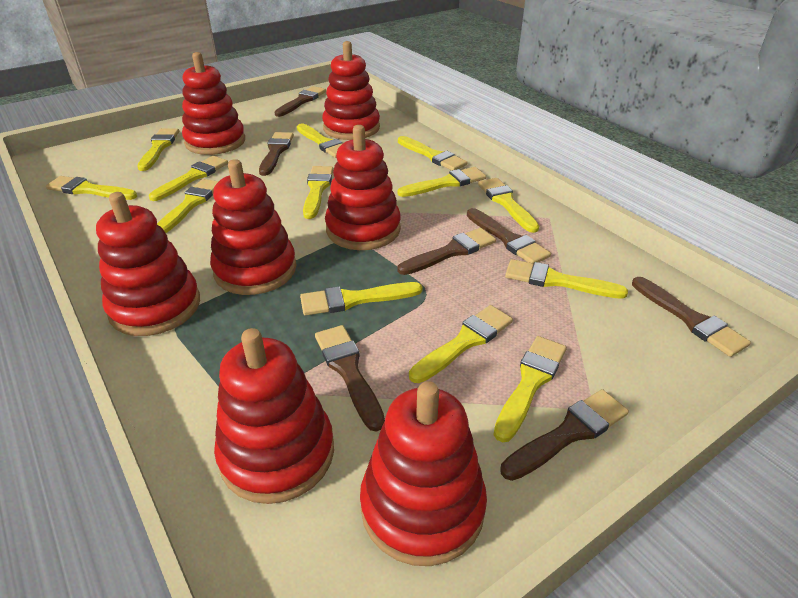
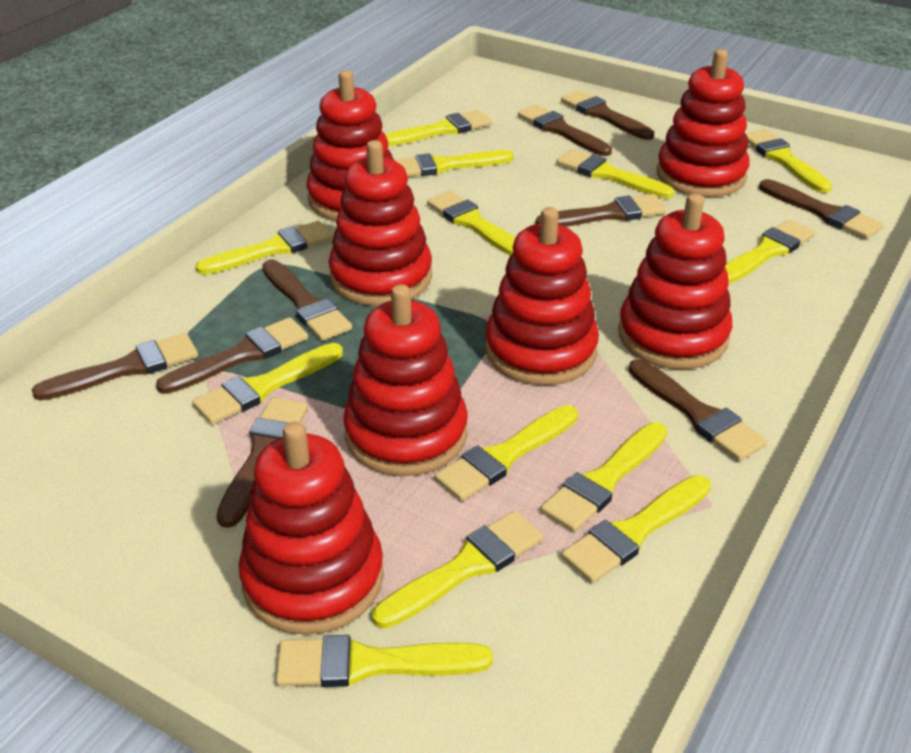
brown brush: [259,132,294,176] [275,86,326,117] [315,325,385,432] [397,228,496,275] [467,208,551,264] [500,389,629,481] [632,277,751,357] = 7 -> [32,333,198,400] [156,317,308,394] [216,397,308,528] [262,259,352,341] [518,105,612,156] [535,194,667,227] [561,90,654,140] [629,359,767,461] [759,179,884,239] = 9

